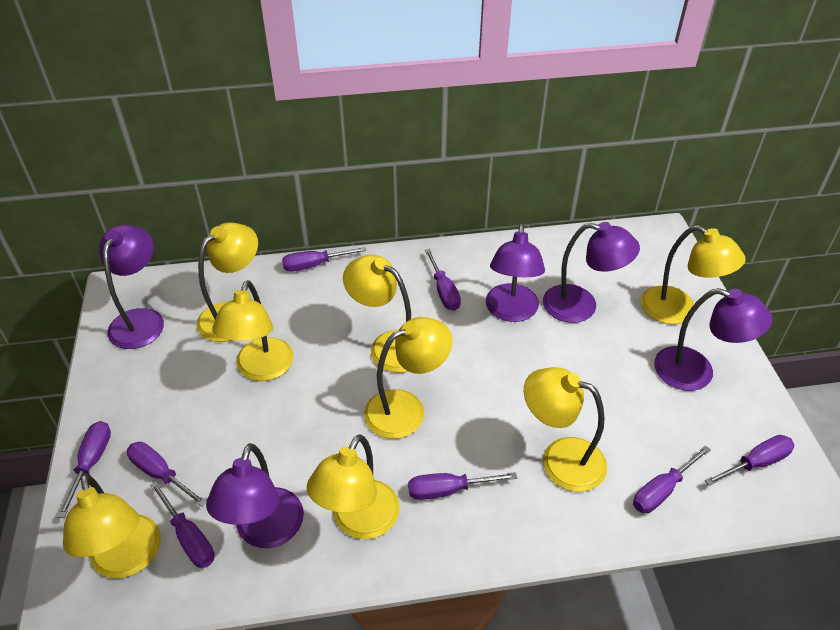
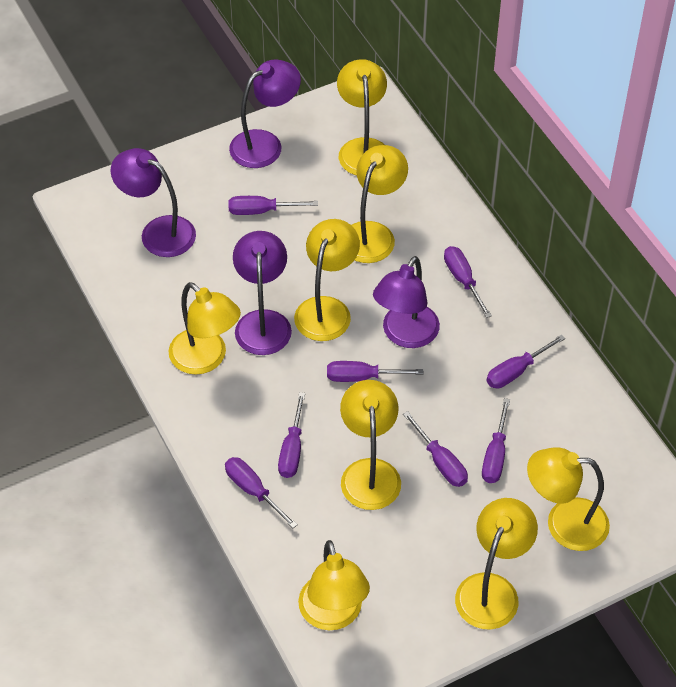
purple lamp: [99,225,164,349] [206,443,304,548] [486,224,545,322] [543,222,640,323] [654,288,772,391] = 5 -> [111,148,196,257] [229,59,301,168] [233,231,292,355] [373,256,440,348] = 4

